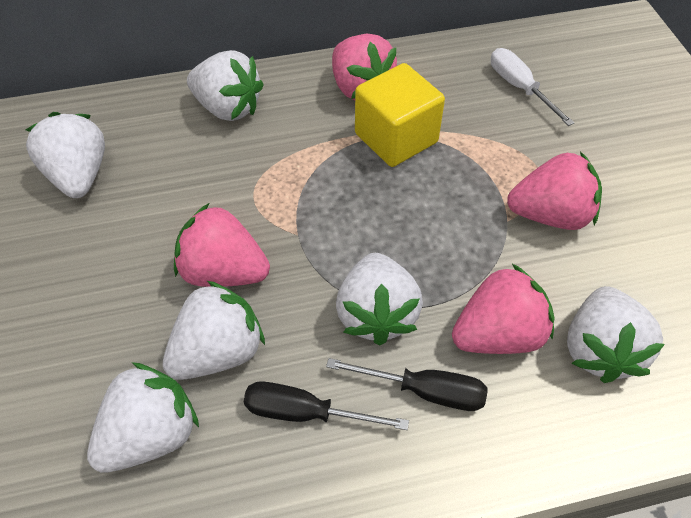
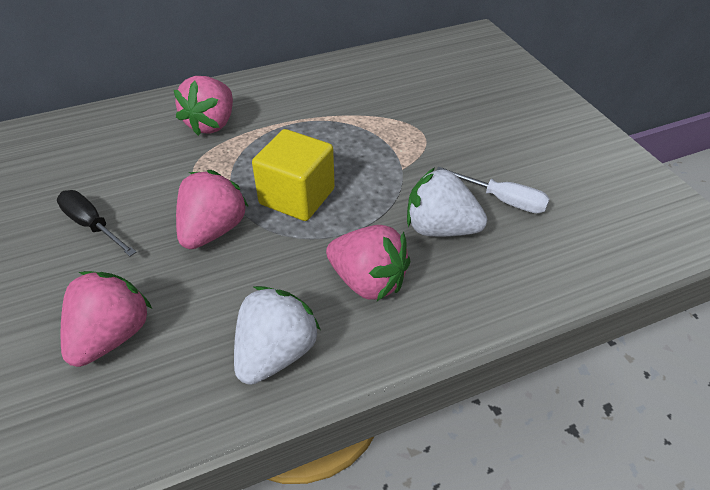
black screwdriver: [244,381,409,430] [326,358,488,411] = 2 -> [57,190,136,256] = 1
white strawberry: [26,112,105,198] [87,362,199,473] [163,281,265,380] [187,50,264,121] [336,253,423,346] [567,286,665,383] = 6 -> [234,286,320,385] [407,168,487,237] = 2

